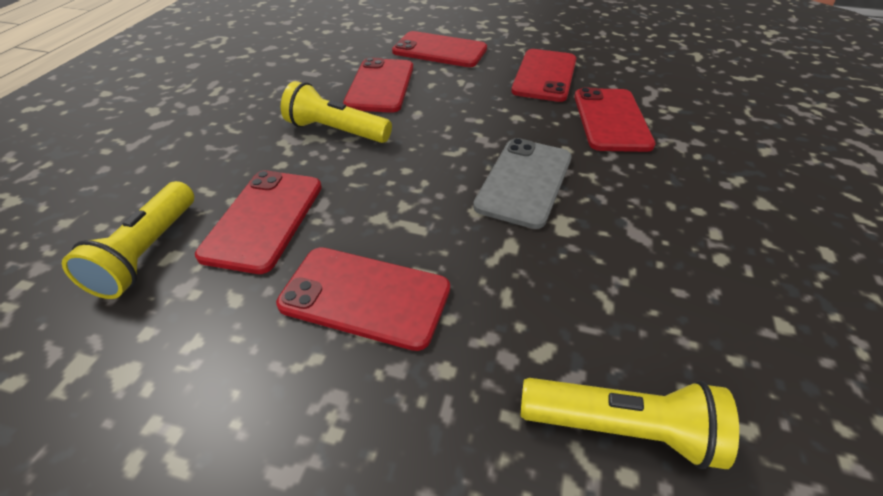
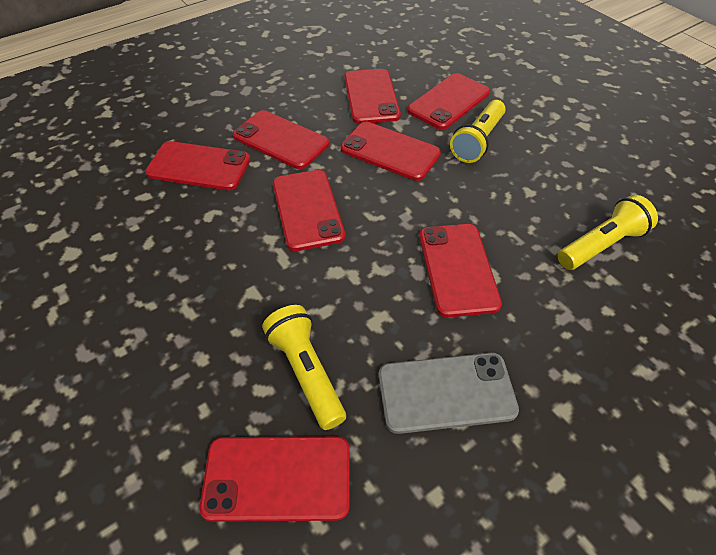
red phone: [195,170,322,274] [276,247,450,351] [343,58,413,113] [392,31,487,67] [511,49,577,102] [574,88,656,152] = 6 -> [145,141,251,190] [199,436,350,522] [233,110,329,169] [273,170,345,251] [340,122,441,181] [344,69,401,124] [407,73,490,130] [419,224,502,317] = 8

